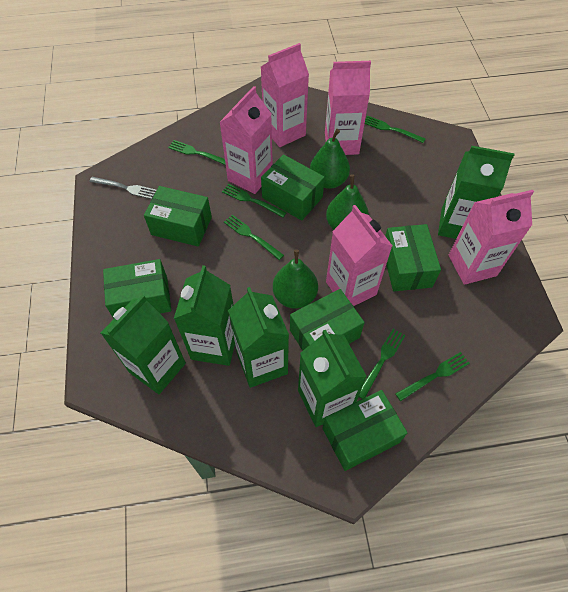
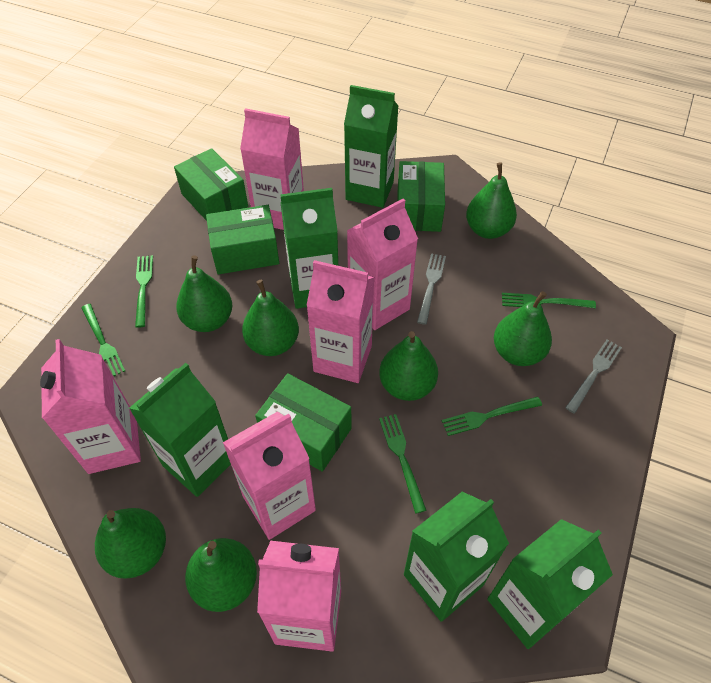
green box: [103,259,171,319] [144,186,212,247] [261,154,325,221] [290,289,365,350] [322,390,407,471] [385,224,441,291] = 6 -> [174,148,248,221] [206,205,279,275] [255,373,352,472] [397,161,445,232] = 4
green fork: [168,140,226,165] [222,184,287,218] [224,215,284,260] [359,329,406,399] [365,116,425,143] [395,352,470,401] = 6 -> [81,304,125,376] [135,255,153,328] [379,414,426,514] [442,397,542,436] [502,293,596,308] = 5
green pear: [273,249,318,309] [310,129,350,189] [326,174,369,230] = 3 -> [95,508,166,579] [176,255,233,332] [185,538,257,612] [242,280,299,356] [379,331,438,401] [466,162,517,239] [494,291,552,366] = 7
grey fork: [89,177,157,199] = 1 -> [417,253,446,325] [565,339,622,414] = 2
pink carton: [220,86,273,194] [261,43,309,147] [325,61,371,155] [326,205,392,306] [449,190,534,285] = 5 -> [40,339,141,474] [223,412,316,540] [240,108,304,230] [257,541,341,651] [306,260,375,383] [347,198,418,330] = 6

